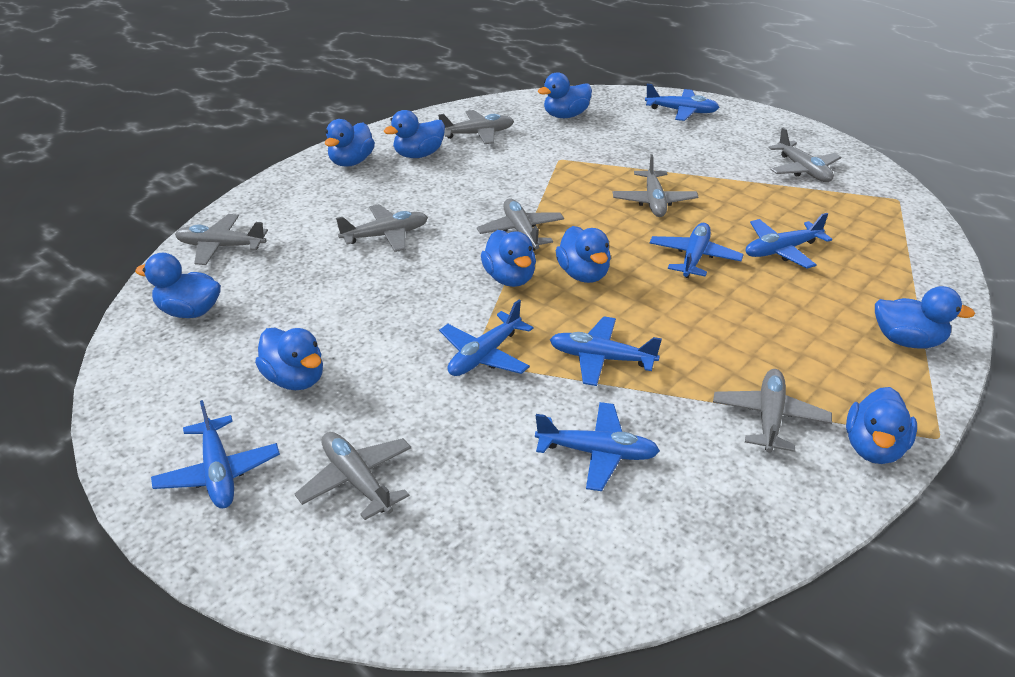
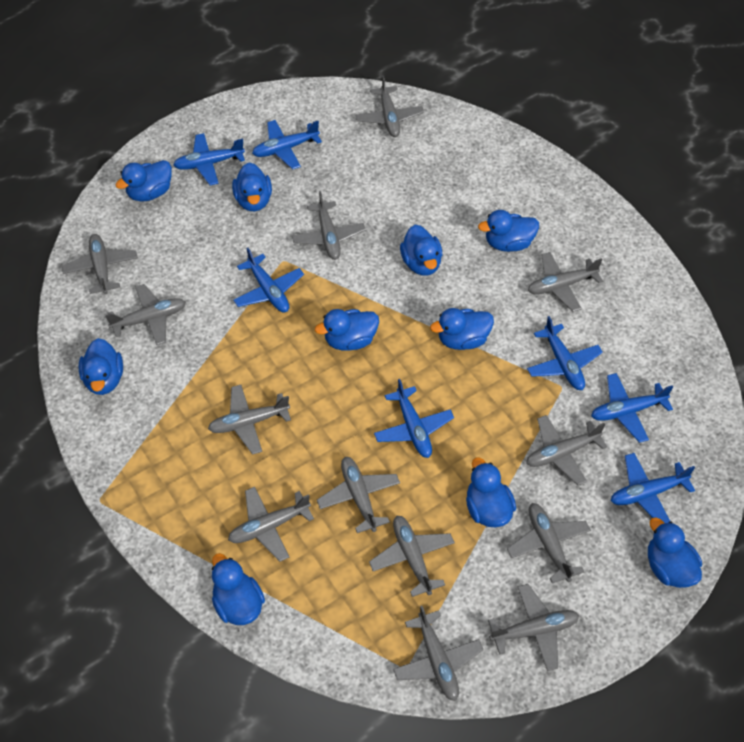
blue duck: [135,253,221,318] [255,328,323,390] [325,119,375,167] [384,110,445,158] [481,230,536,287] [538,72,592,118] [556,226,611,283] [846,387,917,464] [875,286,975,348] = 9 -> [78,338,123,395] [116,160,172,202] [212,553,265,625] [232,162,272,211] [315,309,379,351] [400,225,442,276] [430,308,494,350] [466,458,516,527] [478,210,539,252] [648,518,702,588] = 10
grey plane: [175,214,268,265] [295,432,411,520] [336,204,428,252] [438,110,514,144] [477,199,564,251] [613,154,698,217] [713,369,832,453] [768,127,841,182] = 8 -> [62,234,138,294] [105,284,186,345] [208,385,291,455] [228,487,314,562] [292,191,365,260] [317,457,400,533] [355,75,424,137] [369,516,455,597] [393,606,484,701] [488,584,579,671] [507,503,591,583] [526,415,607,486] [528,252,603,312] = 13

